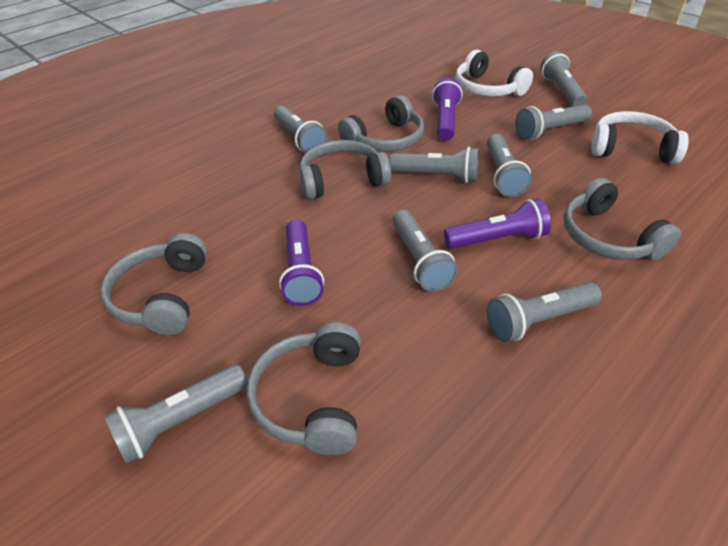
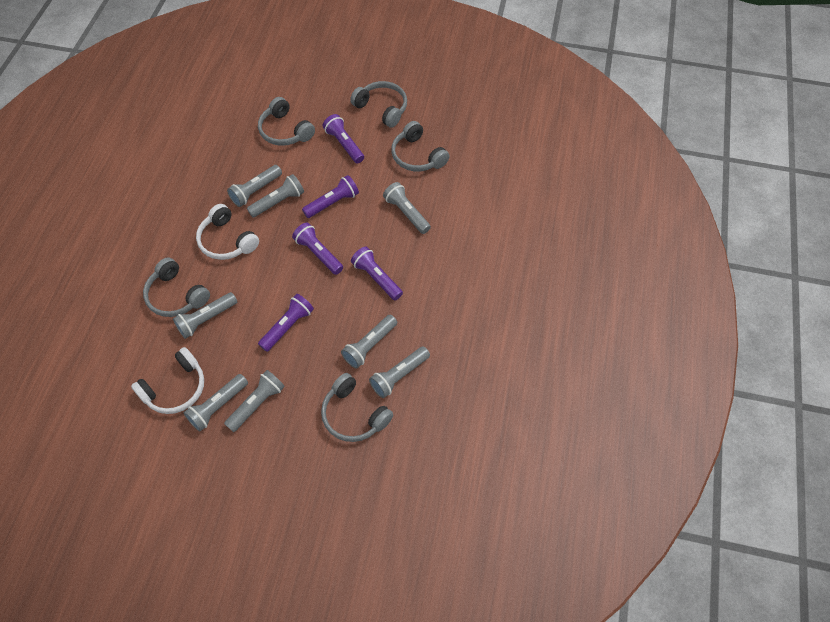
purple flashlight: [279,219,324,306] [432,78,463,141] [444,199,551,249] = 3 -> [258,294,314,352] [292,223,343,275] [302,175,359,218] [323,114,364,163] [351,247,403,300] = 5

